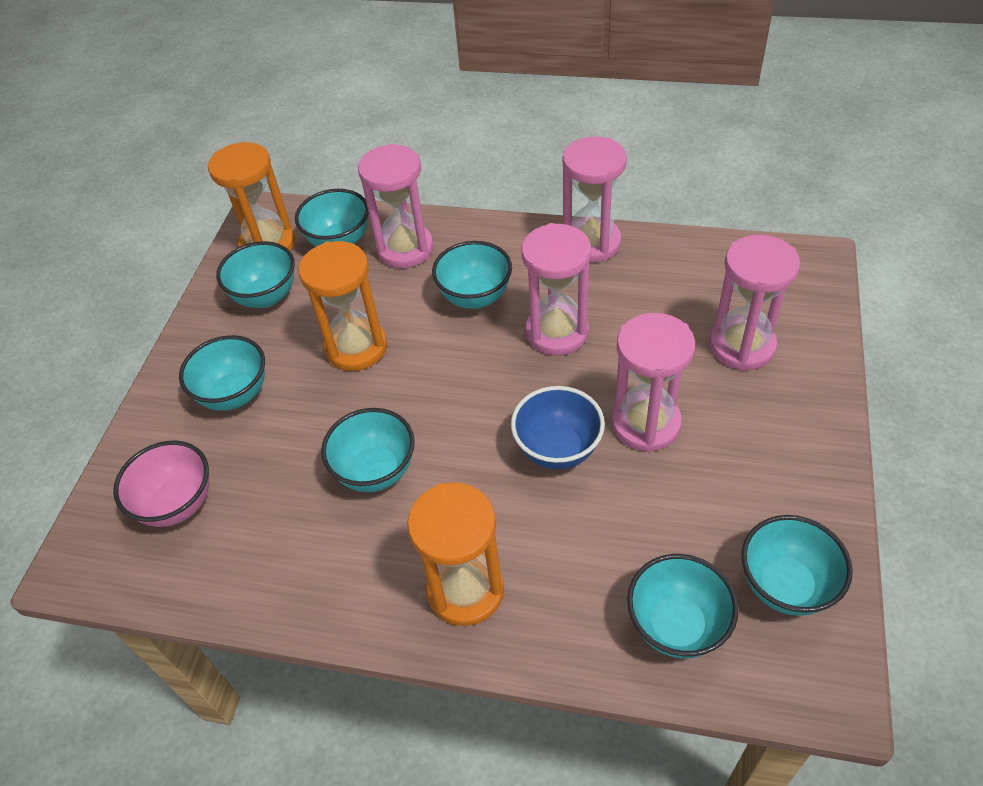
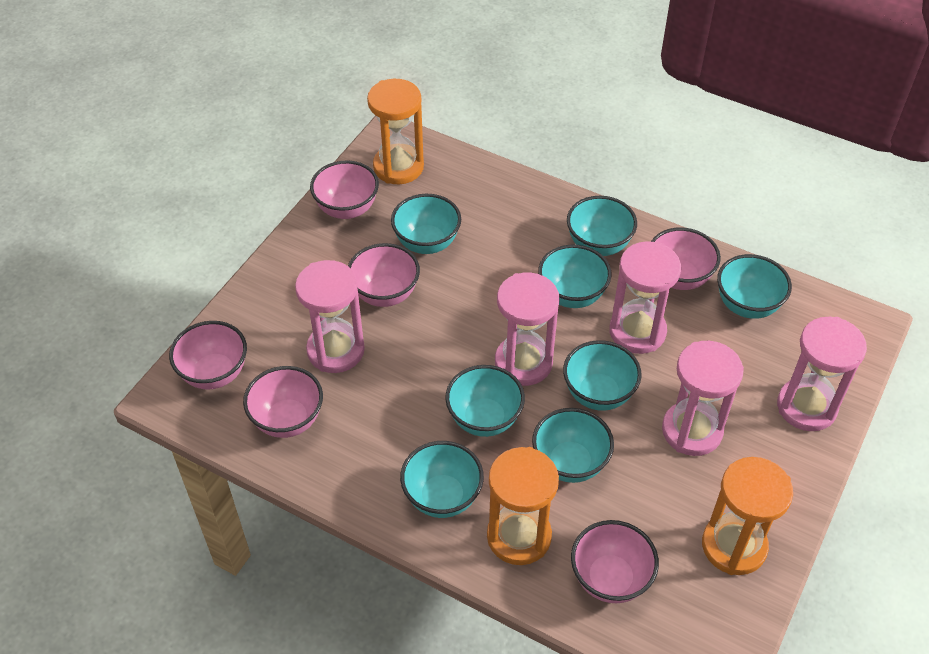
blue bowl: [511,386,605,469] = 1 -> none = 0
pink bowl: [113,441,209,527] = 1 -> [169,321,247,389] [243,366,323,438] [310,161,379,219] [348,243,420,307] [571,520,659,603] [651,228,721,290] = 6
turquoise bowl: [179,335,265,411] [216,241,295,308] [295,189,369,247] [321,408,415,492] [432,241,512,309] [627,554,739,658] [742,515,853,616] = 7 -> [391,194,461,254] [400,441,484,518] [445,365,525,437] [532,408,614,483] [538,245,612,308] [563,340,642,411] [567,196,637,256] [717,254,792,319] = 8

